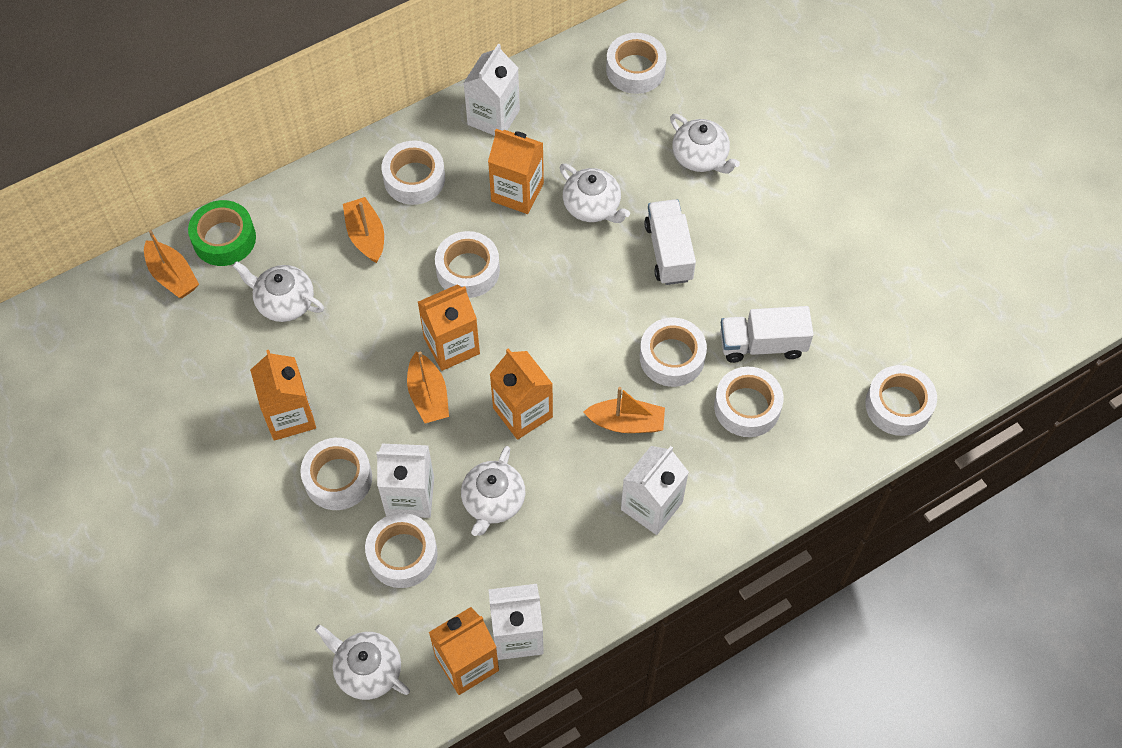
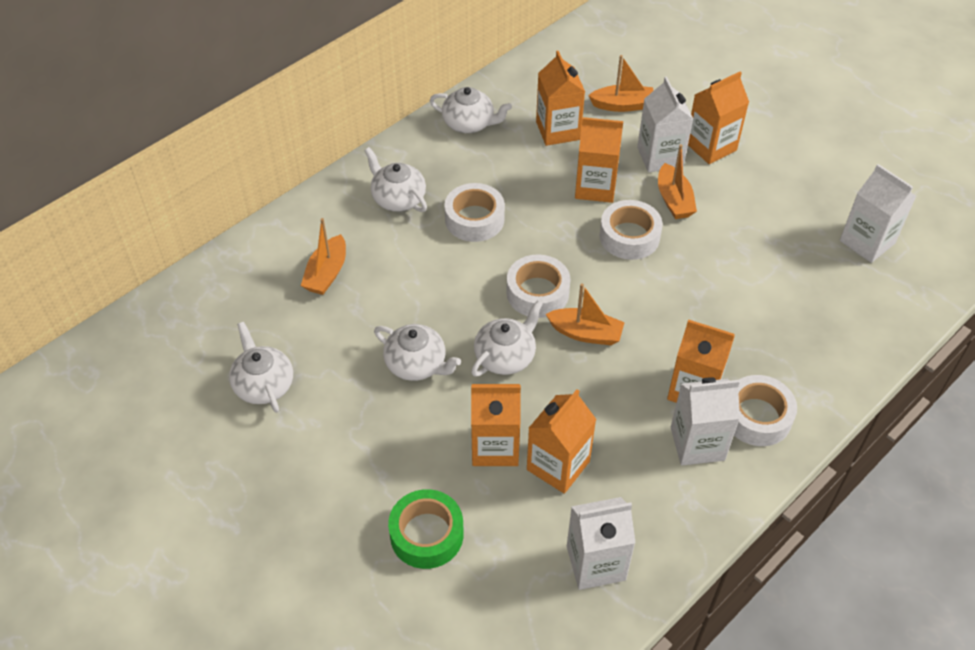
orange carton: [250,350,316,441] [418,284,480,371] [429,607,499,695] [488,129,544,214] [490,348,553,440] = 5 -> [471,384,521,466] [527,389,596,494] [536,51,585,146] [575,117,623,203] [667,319,734,403] [688,72,749,164] = 6
white tape: [300,438,372,510] [365,513,438,588] [382,141,445,205] [435,231,500,298] [606,33,667,94] [640,318,707,387] [714,367,784,437] [865,365,937,436] = 8 -> [444,183,505,242] [506,254,571,318] [599,200,663,260] [734,375,797,446] = 4
white truck: [644,199,696,285] [720,306,814,363] = 2 -> none = 0

